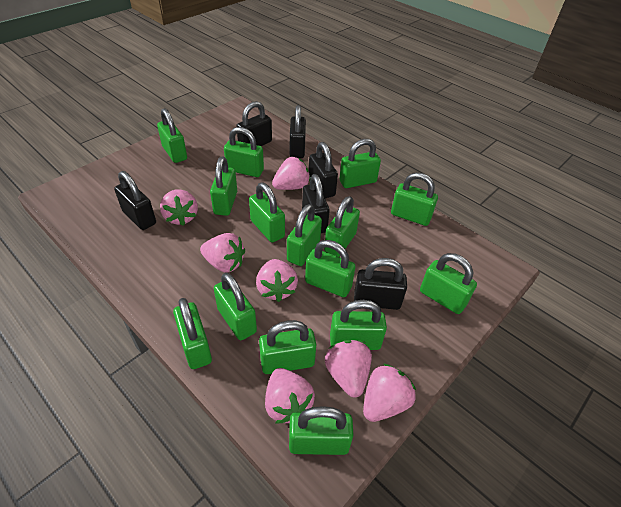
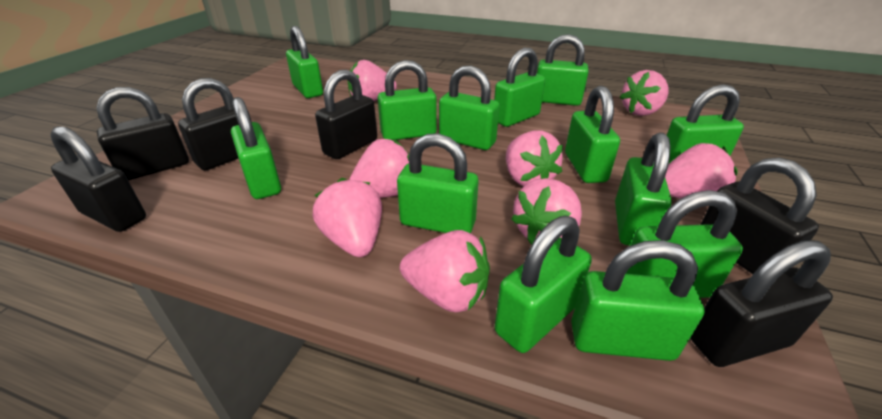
green padlock: [157,108,187,163] [173,298,212,369] [210,157,237,216] [214,273,257,340] [224,127,264,177] [249,183,285,243] [259,320,317,374] [287,204,322,266] [289,406,353,455] [305,240,355,297] [324,196,360,257] [330,300,387,350] [339,139,381,188] [391,172,438,226] [420,253,477,314] = 15 -> [231,97,281,199] [286,26,323,98] [378,60,437,140] [397,133,478,233] [439,65,499,150] [494,48,545,127] [495,216,592,353] [537,34,589,106] [565,86,620,183] [571,240,704,361] [615,133,672,246] [626,190,743,298] [667,84,744,163] = 13
pink strawberry: [160,189,198,226] [200,233,245,272] [256,259,298,302] [265,368,315,423] [272,157,310,190] [325,340,372,397] [363,364,416,422] = 7 -> [313,178,382,257] [348,60,397,101] [349,139,409,198] [400,230,490,312] [506,131,563,186] [511,178,582,245] [620,70,668,116] [665,143,738,199] = 8

